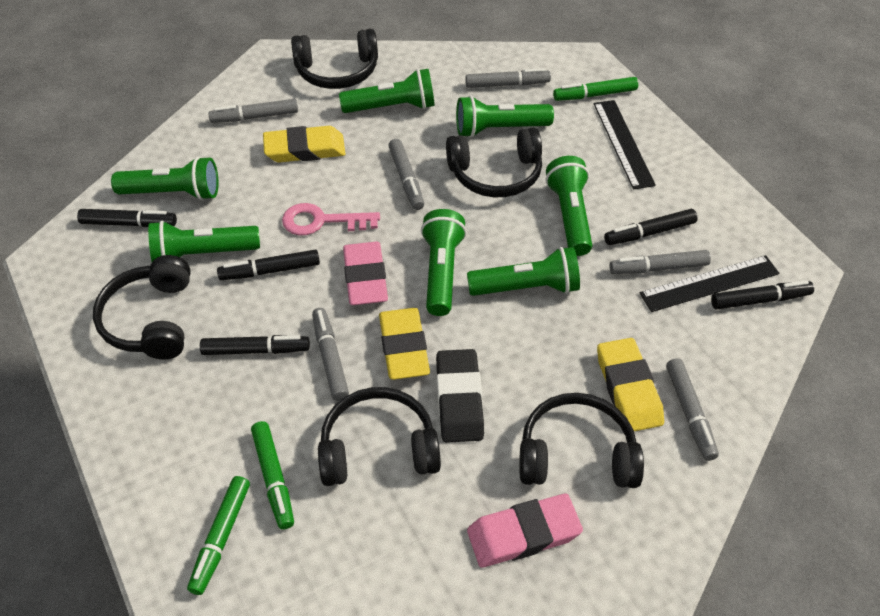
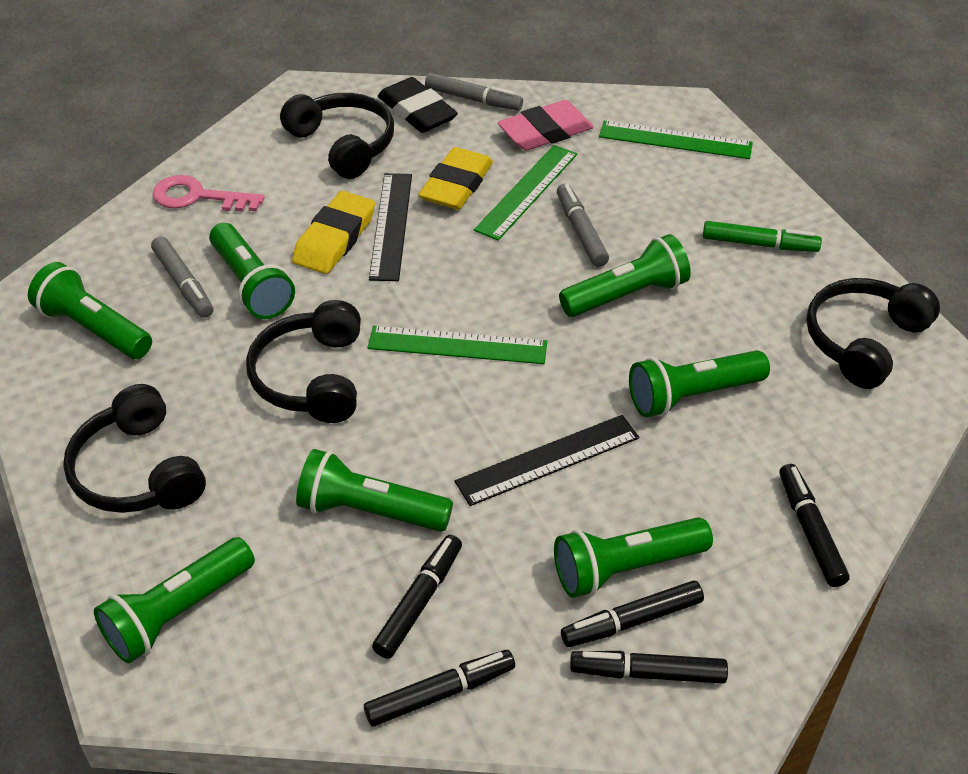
black headphones: [93,255,191,359] [291,29,378,89] [318,387,441,486] [446,128,542,197] [519,393,644,488] = 5 -> [63,384,206,513] [246,300,361,423] [280,93,394,179] [806,278,940,389] = 4
green marker: [187,476,250,595] [251,421,294,529] [553,77,638,101] = 3 -> [703,221,822,252] = 1
green ruler: none = 0 -> [367,326,547,364] [474,145,577,241] [599,121,753,159] = 3
grey marker: [208,99,298,123] [312,308,349,401] [388,139,424,210] [465,68,551,88] [610,250,711,274] [666,358,719,461] = 6 -> [151,236,213,318] [425,73,523,111] [557,184,609,267] = 3
pink eraser: [343,242,388,305] [467,493,583,568] = 2 -> [498,100,594,151] = 1
yellow eraser: [263,126,345,163] [379,308,430,380] [597,338,664,431] = 3 -> [292,191,375,274] [418,147,493,210] = 2

